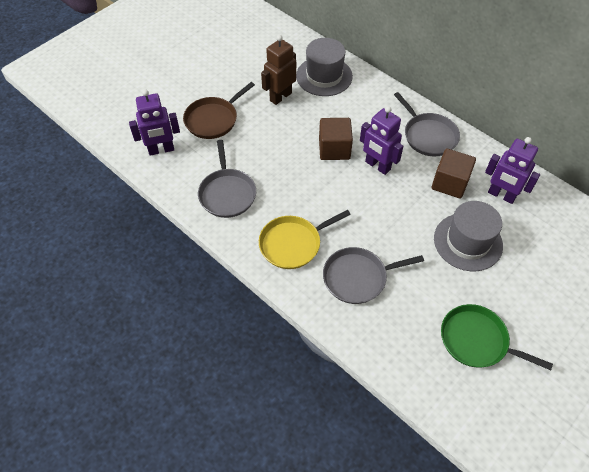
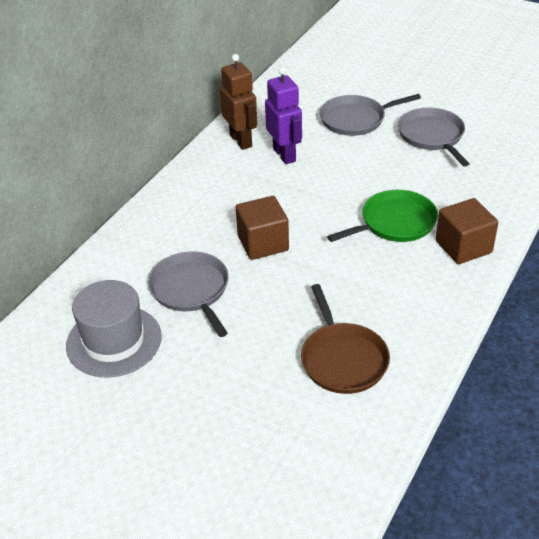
grey hat: [296,38,353,96] [434,201,503,271] = 2 -> [66,280,162,378] = 1
purple robot: [129,89,180,156] [360,106,403,175] [485,137,540,204] = 3 -> [265,67,302,164] = 1
yellow pan: [259,210,351,269] = 1 -> none = 0

